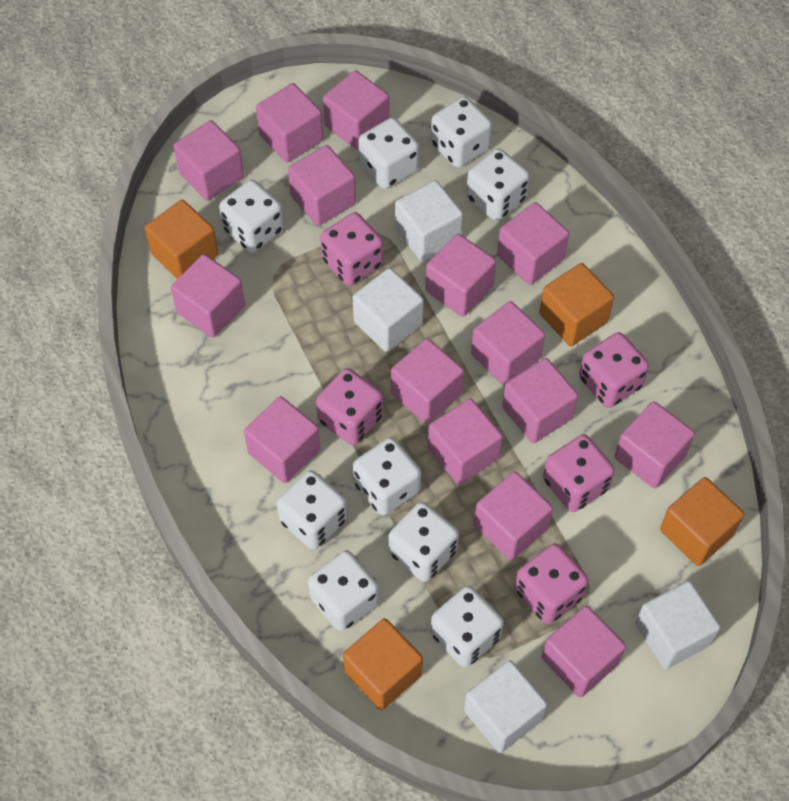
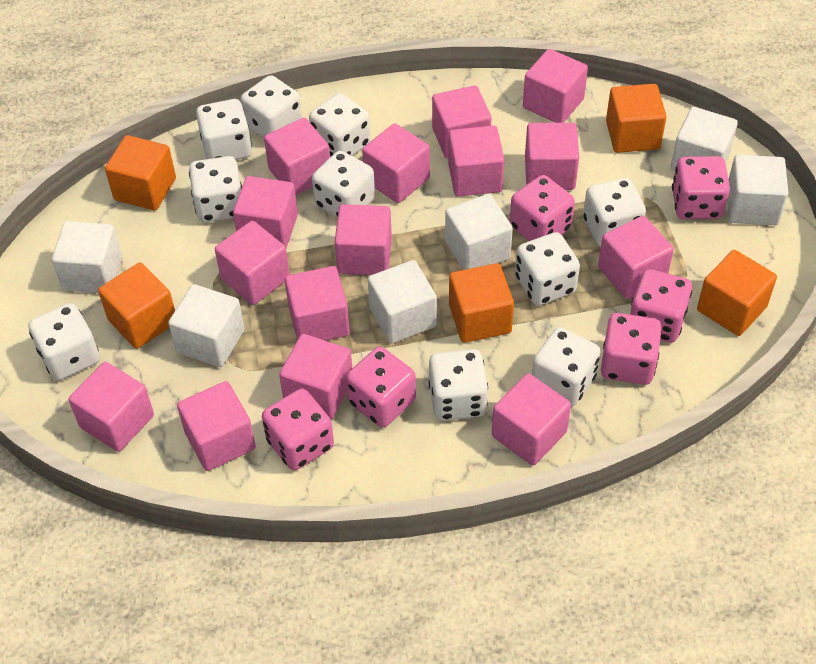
orange cube: [145,200,218,279] [343,618,423,710] [539,263,614,346] [660,477,744,566] = 4 -> [98,263,175,349] [105,135,176,210] [449,263,514,343] [606,84,667,153] [697,250,777,336] = 5
pink dice: [316,368,383,445] [320,212,383,286] [515,543,589,624] [543,434,615,512] [579,332,649,408] = 5 -> [262,388,334,470] [346,347,416,427] [510,175,575,241] [601,313,662,385] [630,269,692,343] [672,156,730,219] = 6
white cube: [353,268,424,352] [395,180,463,261] [464,660,547,753] [635,581,720,669] = 4 -> [52,221,122,293] [168,284,244,367] [368,260,437,343] [445,194,513,270] [671,107,738,171] [727,155,788,225] = 6
white dice: [219,180,284,253] [277,470,347,550] [308,550,379,631] [353,437,421,516] [358,118,419,189] [389,502,459,582] [431,97,492,168] [431,586,504,667] [466,149,530,221] = 9 -> [28,303,100,380] [189,156,242,222] [196,99,252,160] [240,75,302,139] [309,93,370,157] [312,151,375,218] [428,349,488,421] [515,232,580,306] [532,327,601,406] [583,178,646,247] = 10

